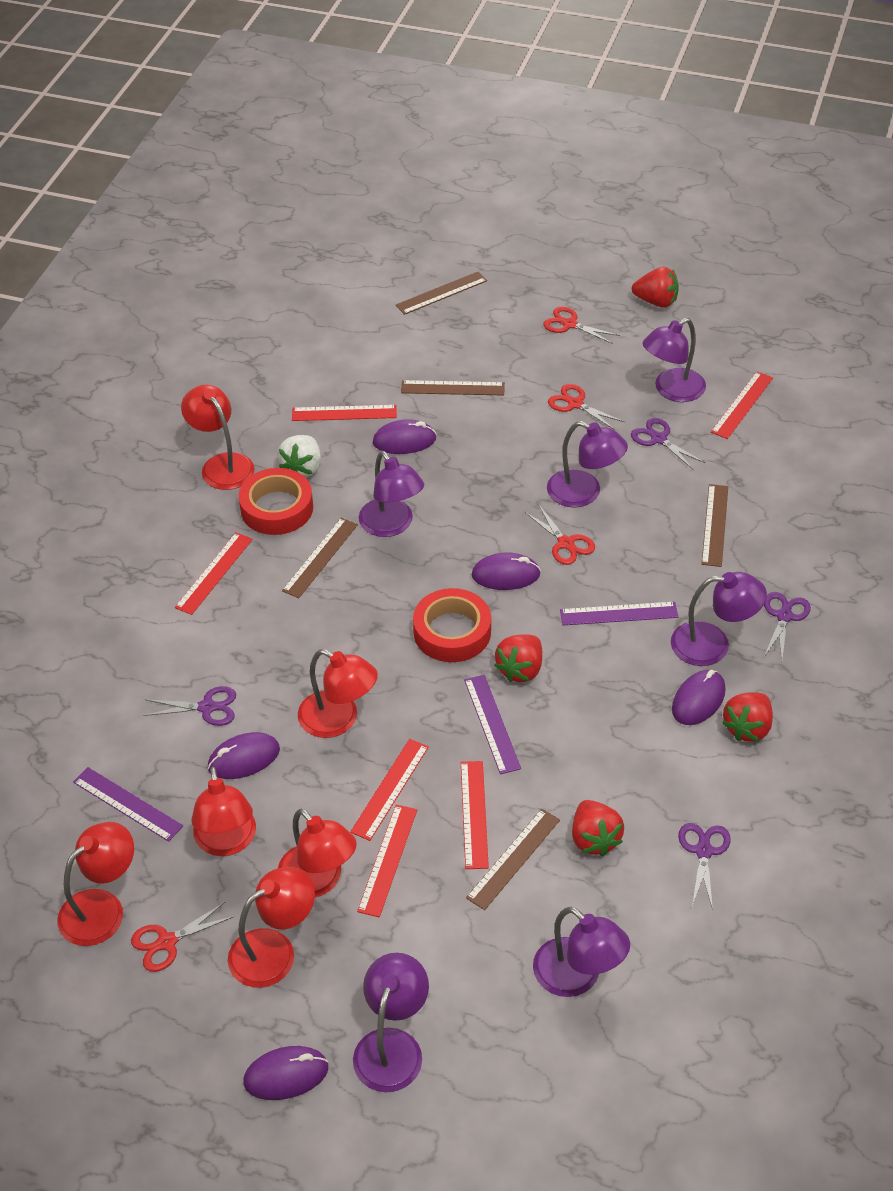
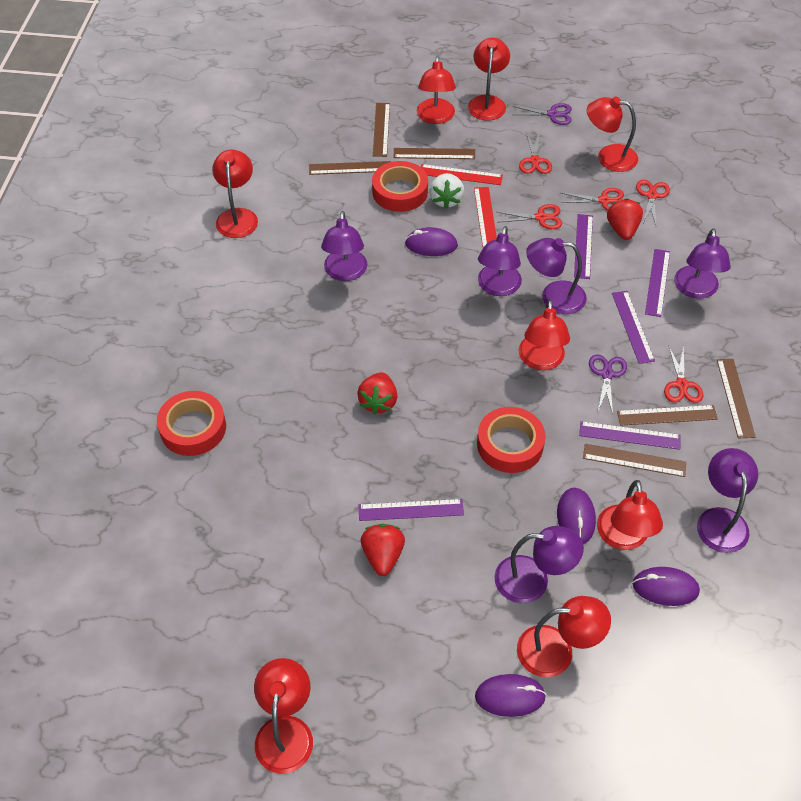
brown ruler: [282,517,358,598] [396,272,487,315] [401,380,505,395] [466,809,560,910] [702,484,728,567] = 5 -> [309,161,391,175] [373,103,390,157] [394,148,475,159] [583,444,686,477] [617,405,718,426] [717,359,756,438] = 6
purple mouse: [207,732,280,779] [243,1046,328,1100] [373,419,436,454] [472,552,541,590] [672,670,725,725] = 5 -> [405,227,458,256] [475,674,546,717] [557,488,596,544] [632,567,700,606] = 4
purple ruler: [73,767,183,842] [464,675,521,774] [560,601,678,625] = 3 -> [358,499,464,521] [574,214,593,279] [579,421,681,450] [612,291,655,364] [645,249,670,317] = 5
purple scissors: [143,686,236,726] [631,418,705,470] [678,823,731,910] [764,592,811,659] = 4 -> [512,103,572,125] [589,354,627,414] = 2
red lamp: [57,822,134,946] [181,385,255,490] [192,767,256,856] [228,867,315,988] [278,808,357,898] [298,649,378,738] = 6 -> [212,149,258,238] [254,658,313,774] [416,56,456,124] [468,38,510,120] [517,596,611,677] [519,300,570,370] [587,97,638,172] [597,480,663,550] = 8
red ruler: [175,532,253,615] [292,405,397,421] [350,739,429,841] [357,804,417,917] [461,761,489,869] [711,372,773,439] = 6 -> [421,164,503,185] [474,187,497,248] = 2
red scissors: [131,902,234,972] [525,504,595,565] [543,306,620,344] [548,384,624,430] = 4 -> [497,204,562,229] [519,133,552,174] [561,188,624,211] [636,180,670,225] [664,345,703,403] = 5
red strawberry: [494,634,542,682] [572,800,624,856] [632,267,679,308] [722,692,773,742] = 4 -> [357,372,398,415] [361,524,405,576] [607,199,643,240] = 3
red tape: [239,468,313,535] [413,588,491,662] = 2 -> [157,391,226,456] [372,161,428,212] [477,407,546,473] = 3

